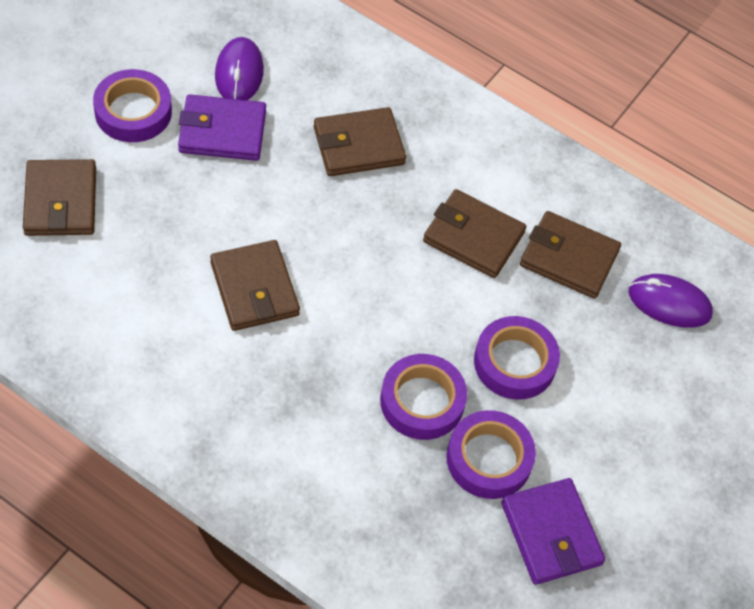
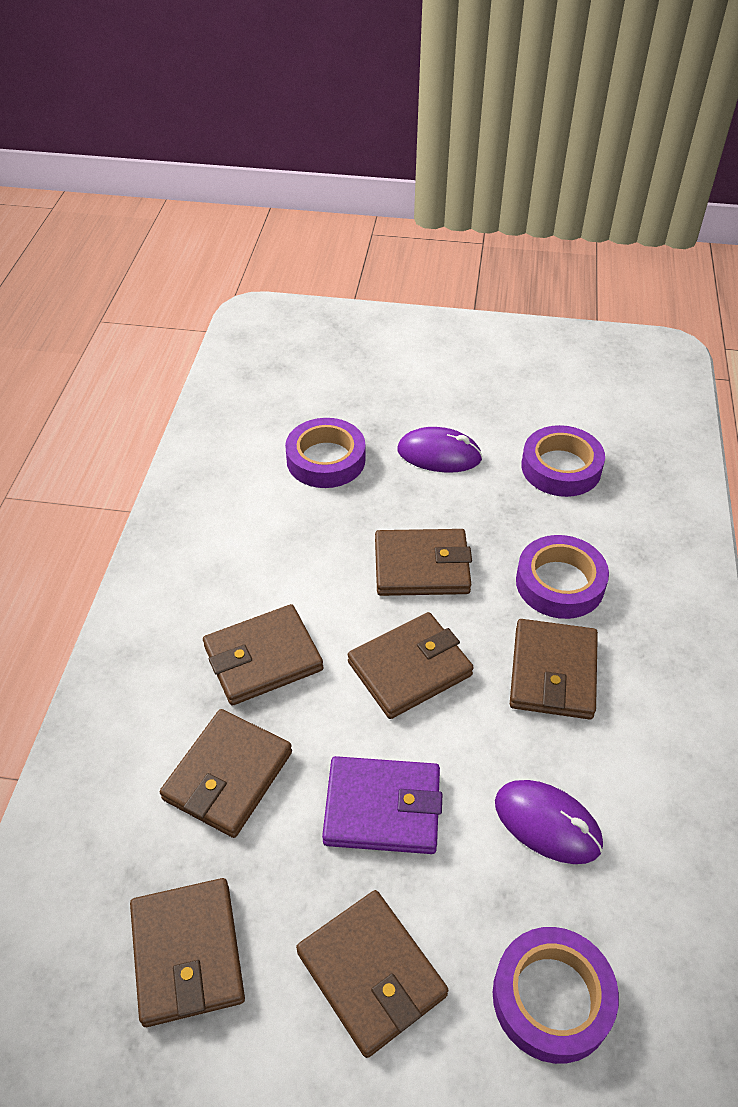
brown wallet: [23,159,96,236] [210,240,300,331] [314,107,406,176] [423,189,526,278] [520,211,621,299] = 5 -> [130,878,245,1027] [160,709,292,838] [203,604,323,705] [296,890,448,1058] [348,612,474,719] [375,529,472,596] [510,619,598,720] = 7
purple wallet: [178,94,266,161] [501,478,605,585] = 2 -> [322,756,442,854] = 1

